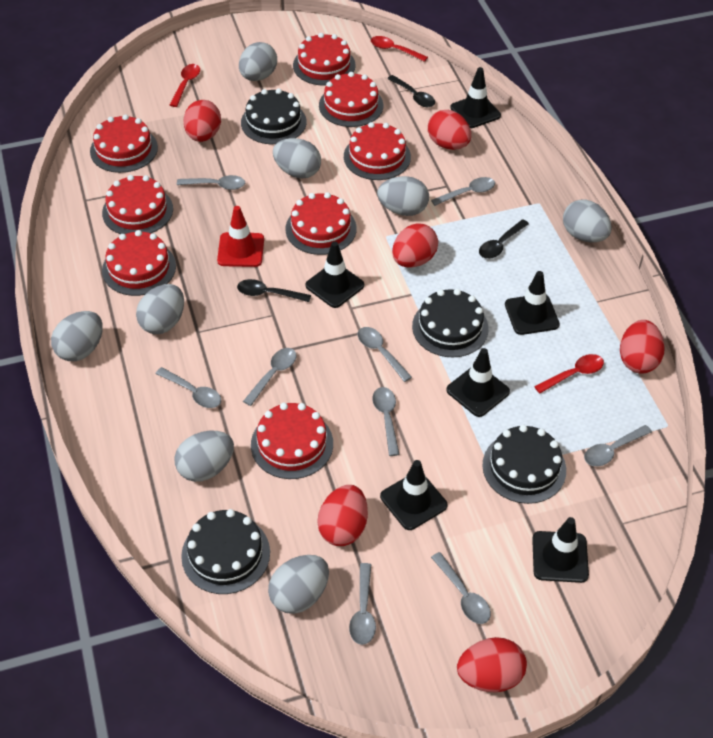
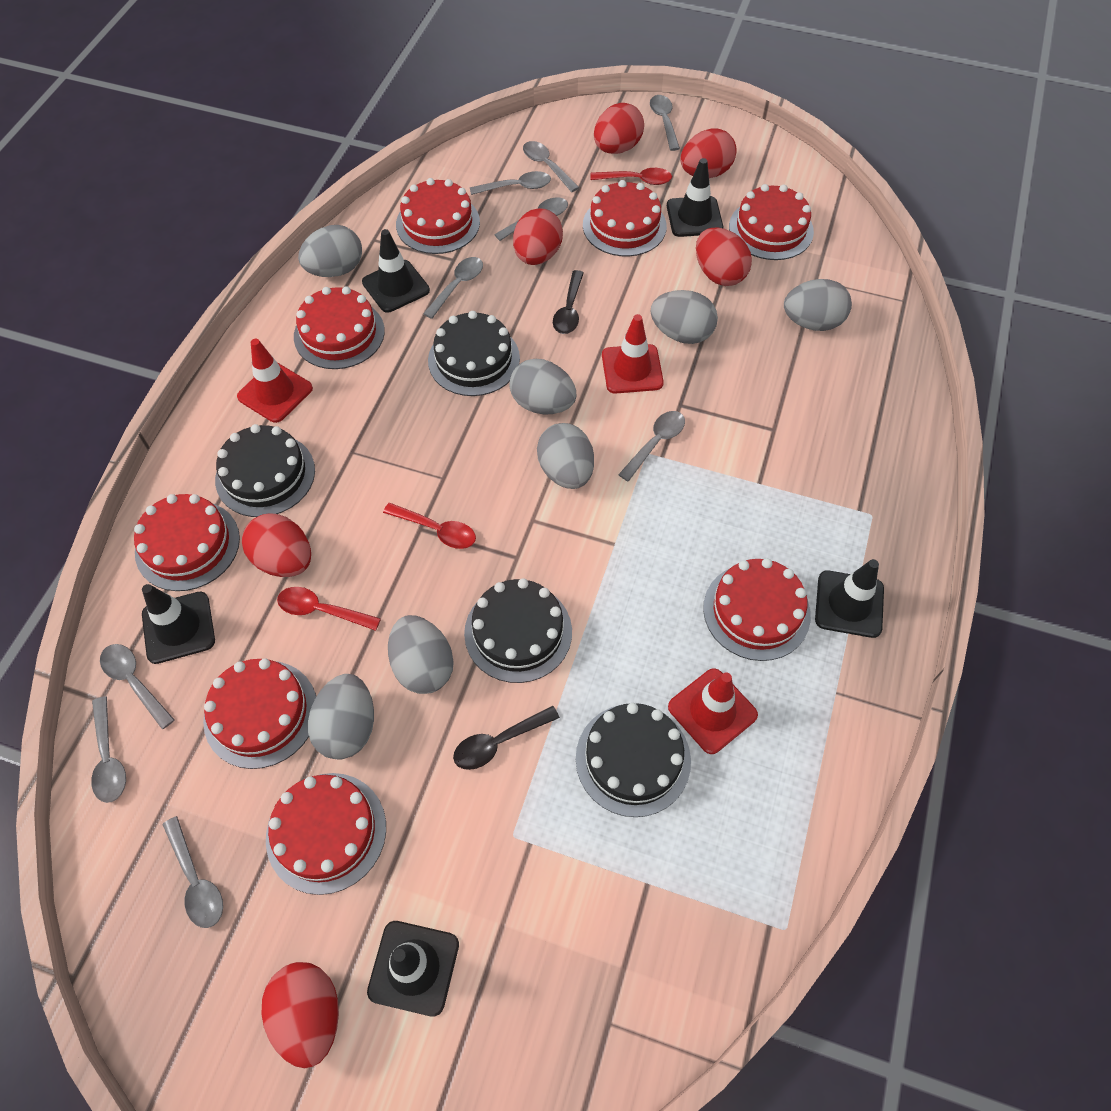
black spoon: [237,279,311,302] [387,75,435,107] [479,219,529,259] = 3 -> [453,706,560,770] [553,270,584,334] = 2
black traffic cone: [305,241,364,308] [380,460,447,530] [446,348,510,417] [450,67,501,128] [505,271,560,335] [532,517,589,583] = 6 -> [142,584,215,664] [362,229,430,312] [367,921,459,1017] [667,158,723,237] [815,559,884,638] = 5
grey egg: [51,311,103,361] [136,284,184,334] [174,431,234,482] [239,42,277,81] [268,555,329,614] [273,138,321,178] [377,176,429,216] [563,199,612,243] = 8 -> [298,225,362,277] [308,674,374,759] [388,615,454,694] [509,359,576,414] [537,423,594,489] [650,290,718,344] [784,279,852,331] = 7
red traffic cone: [217,206,264,267] = 1 -> [237,339,313,423] [602,314,664,394] [668,668,758,754] = 3

